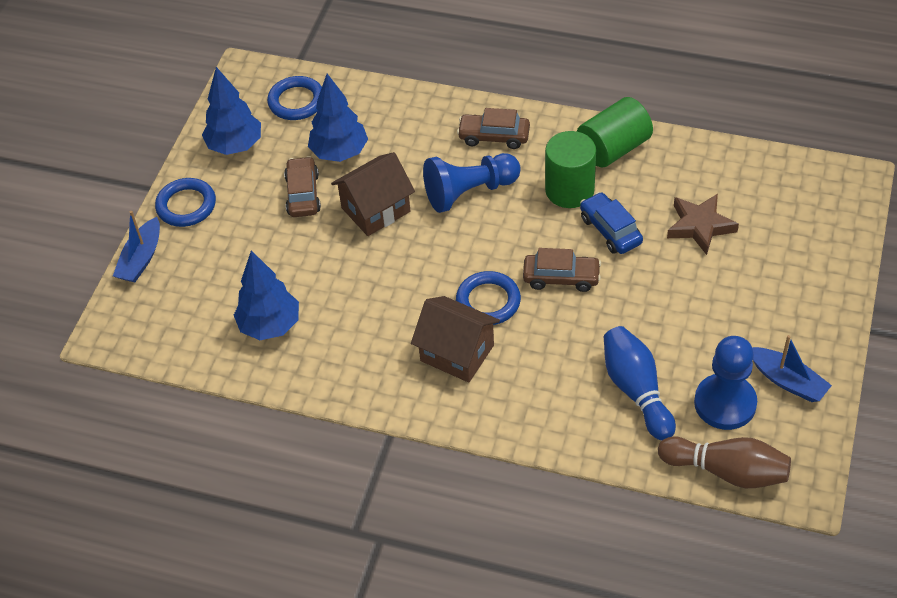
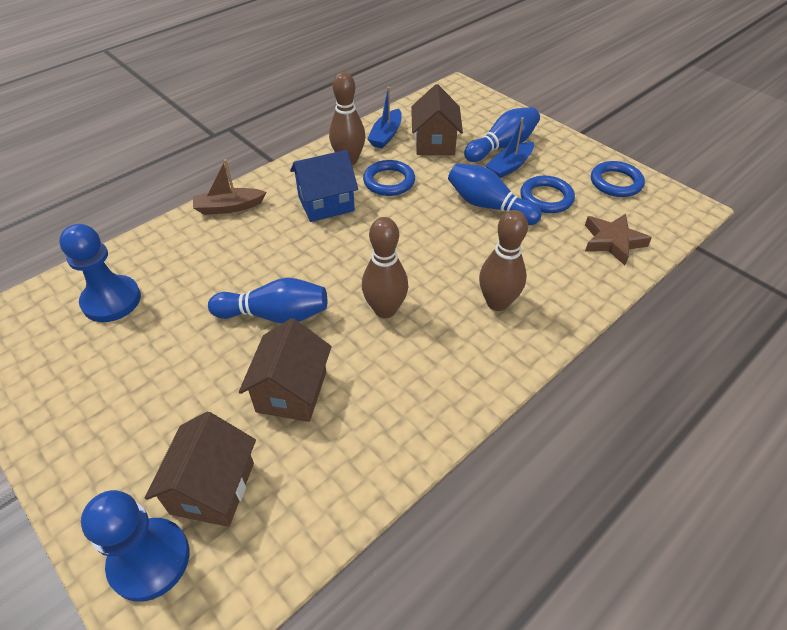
blue bowling pin: [604,326,676,440] = 1 -> [208,278,327,324] [448,163,542,225] [464,107,540,162] = 3
blue car: [580,192,643,254] = 1 -> none = 0
blue house: none = 0 -> [290,150,358,222] = 1
blue tree: [202,67,261,155] [234,250,299,340] [308,74,368,162] = 3 -> none = 0
brown boat: none = 0 -> [193,159,266,215] = 1
brown bowling pin: [658,436,791,488] = 1 -> [329,72,365,165] [362,217,408,318] [479,210,528,311] = 3
brown car: [284,156,321,217] [457,108,530,149] [523,248,601,292] = 3 -> none = 0
brown house: [331,152,415,236] [411,296,500,383] = 2 -> [145,412,256,527] [239,318,332,422] [411,84,463,155] = 3
green cylinder: [545,131,596,208] [577,97,653,167] = 2 -> none = 0

